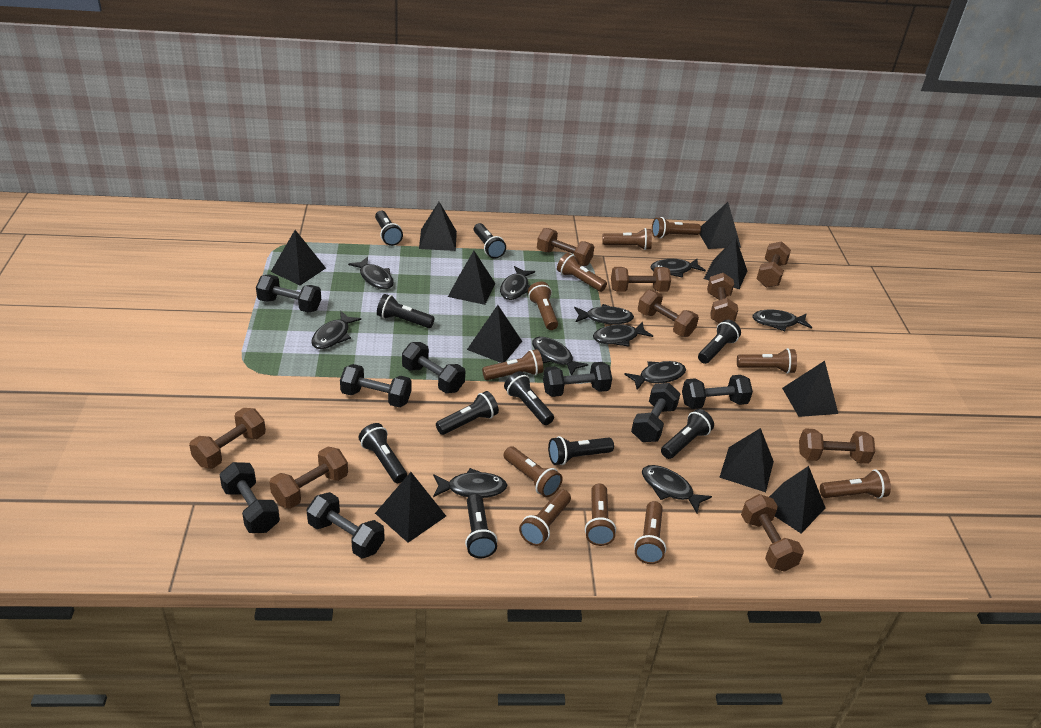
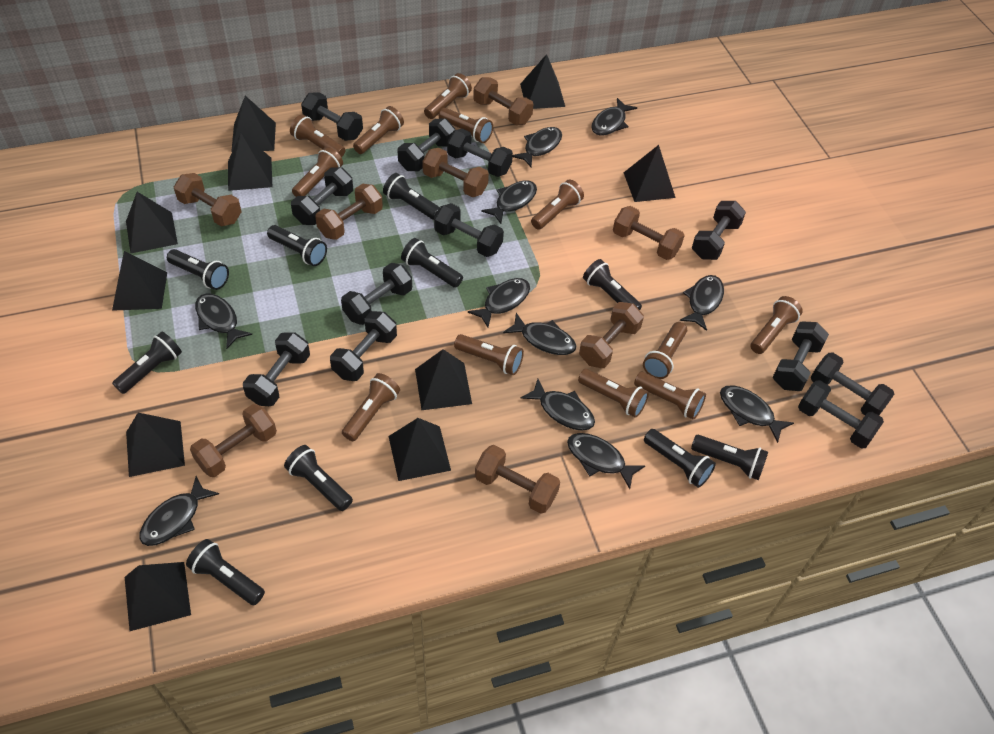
black dumbbell: [220,462,280,533] [256,274,321,313] [306,492,385,558] [340,364,411,408] [402,342,465,393] [543,362,612,397] [631,383,680,442] [682,375,753,409] = 8 -> [243,332,310,406] [291,167,353,225] [301,92,363,141] [330,311,397,381] [341,263,412,325] [398,118,455,171] [434,203,504,257] [447,129,513,177] [692,201,746,260] [772,322,829,391] [798,380,884,449] [811,352,894,415] = 12
brown dumbbell: [189,408,266,469] [270,447,348,509] [537,228,594,266] [611,267,671,292] [638,290,699,337] [707,273,738,323] [741,494,804,572] [757,241,791,287] [799,428,875,464] = 9 -> [174,173,242,226] [190,404,277,477] [315,184,383,240] [422,148,489,197] [473,77,533,125] [475,445,560,514] [579,302,644,368] [613,206,685,260] = 8
brown flashlight: [482,349,543,380] [504,447,562,497] [519,490,571,546] [528,282,558,330] [557,253,607,292] [585,484,616,546] [602,228,652,250] [634,501,666,564] [652,217,701,239] [737,348,797,374] [820,469,891,499] = 11 -> [290,114,345,158] [292,147,343,197] [342,373,400,441] [353,106,404,154] [424,73,472,119] [439,108,493,143] [454,334,524,375] [531,180,584,230] [578,369,649,418] [634,372,706,420] [643,322,687,379] [750,296,803,354] = 12

